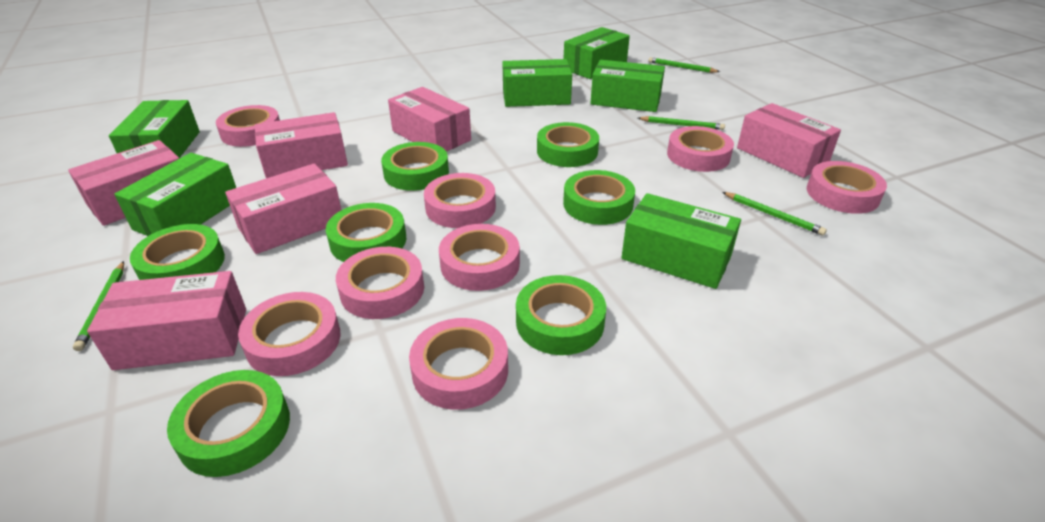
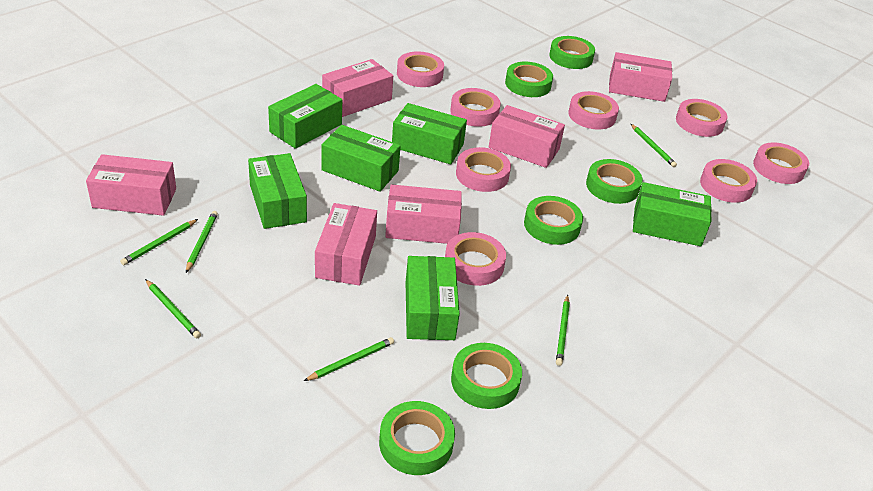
green pencil: [73,261,124,351] [638,116,725,130] [648,57,720,73] [722,192,827,236] = 4 -> [120,219,198,265] [145,279,201,338] [186,211,218,273] [304,337,394,381] [556,295,570,366] [631,124,677,167] = 6
green tape: [130,224,225,280] [167,370,290,477] [326,203,406,262] [381,142,449,191] [516,275,606,355] [537,122,599,167] [563,170,635,225] = 7 -> [379,401,455,475] [451,343,522,409] [505,62,553,97] [524,196,583,245] [549,36,595,69] [586,159,642,204] = 6

